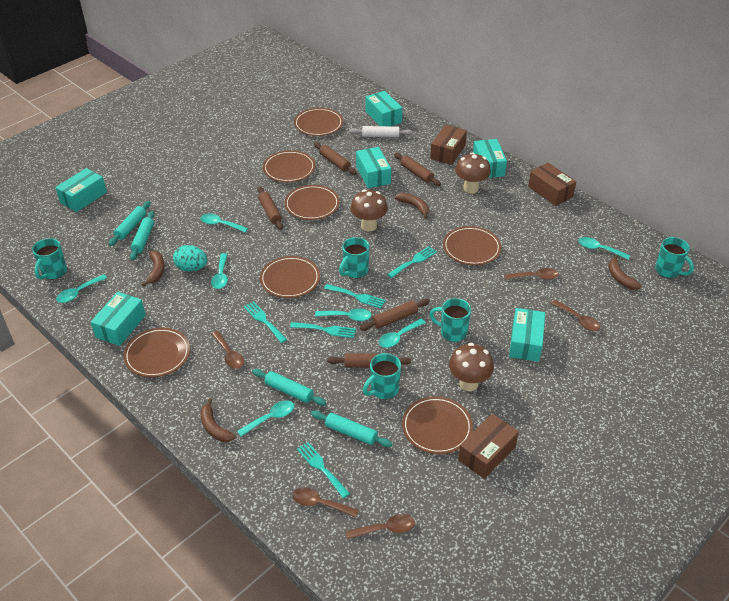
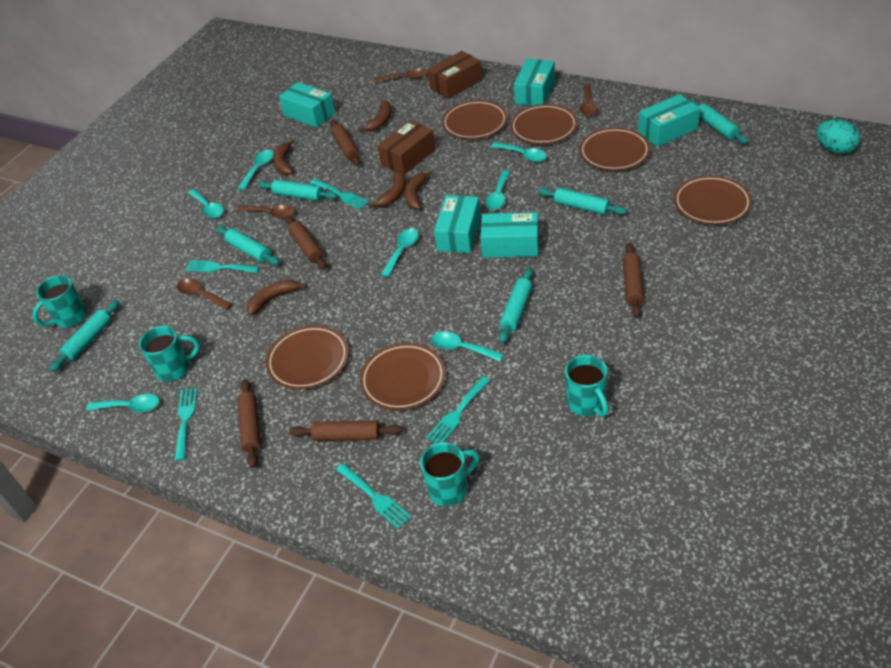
brown banana: [142,251,165,286] [201,398,236,442] [394,193,429,219] [609,255,641,290] = 4 -> [247,279,307,315] [273,139,295,175] [359,100,392,132] [369,171,406,208] [405,170,433,210] = 5
brown box: [430,124,467,165] [458,414,519,479] [528,163,576,206] = 3 -> [377,120,435,175] [428,51,482,99] = 2
brown mushroom: [351,190,388,232] [449,343,494,391] [455,152,491,193] = 3 -> none = 0
brown plate: [124,328,190,377] [260,256,320,298] [263,150,315,182] [284,185,339,220] [294,108,343,136] [402,396,473,454] [443,226,501,265] = 7 -> [266,325,349,389] [360,343,446,410] [442,100,507,139] [510,104,578,144] [579,127,650,171] [674,175,752,225] = 6
brown spoon: [212,331,244,369] [292,487,359,518] [345,514,415,539] [504,268,559,280] [551,300,600,331] = 5 -> [177,278,232,310] [237,205,295,219] [374,68,428,83] [580,84,598,116] = 4
turquoise box: [55,168,107,212] [91,292,146,346] [356,147,391,188] [366,91,403,126] [473,139,507,178] [509,308,545,362] = 6 -> [279,82,336,128] [434,195,481,253] [480,212,539,258] [514,59,555,106] [638,94,700,147] = 5
turquoise mug: [32,238,67,280] [339,237,370,278] [363,353,401,399] [429,298,471,342] [655,237,694,278] = 5 -> [32,275,87,328] [139,326,200,382] [420,442,479,507] [565,355,608,417] = 4
turquoise rolling pin: [109,201,151,246] [130,211,154,261] [252,369,327,406] [311,411,392,447] = 4 -> [49,300,120,372] [216,226,280,265] [258,180,338,201] [499,268,533,344] [538,188,627,215] [690,100,748,144] = 6
white rolling pin: [349,126,413,137] = 1 -> none = 0

